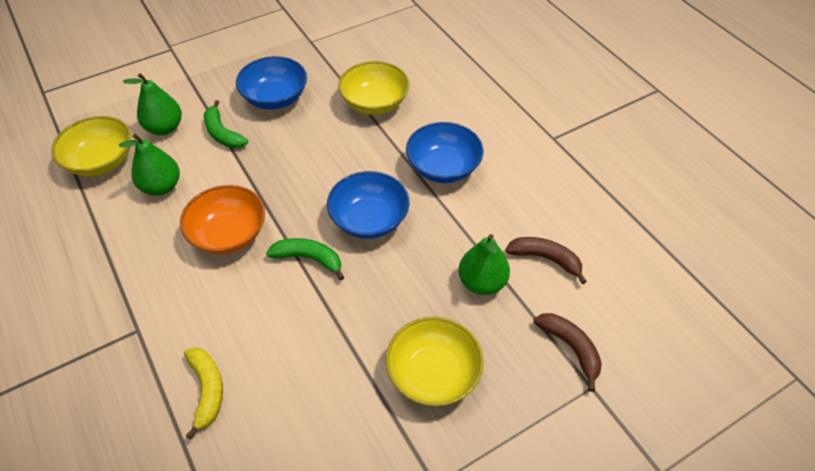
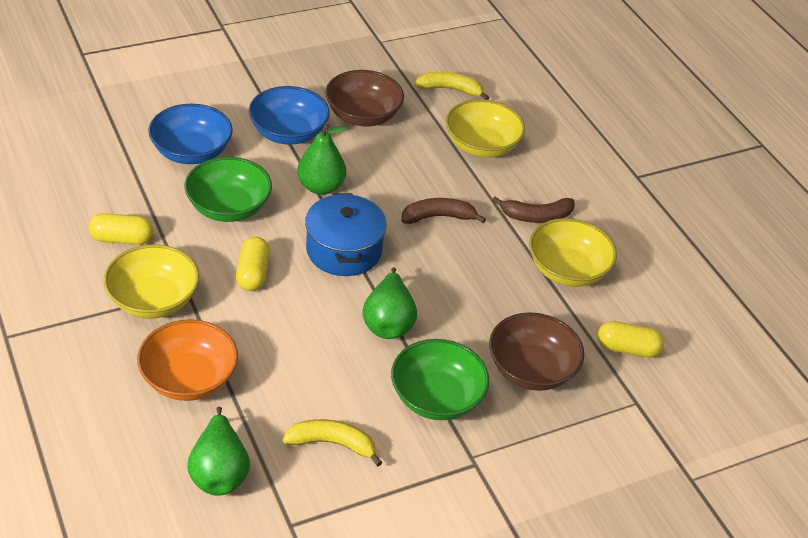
blue bowl: [236,56,307,110] [327,171,410,239] [406,122,484,183] = 3 -> [148,104,233,164] [249,86,330,145] = 2
blue pot: none = 0 -> [305,193,387,276] = 1
brown bowl: none = 0 -> [325,70,404,126] [489,312,584,391] = 2
green banana: [204,100,248,148] [266,238,345,281] = 2 -> none = 0
green bowl: none = 0 -> [184,157,272,222] [391,339,489,420] = 2
yellow banana: [184,347,223,440] = 1 -> [283,419,382,466] [414,72,489,100] = 2
yellow capsule: none = 0 -> [88,213,153,245] [236,237,270,291] [598,321,664,358] = 3

